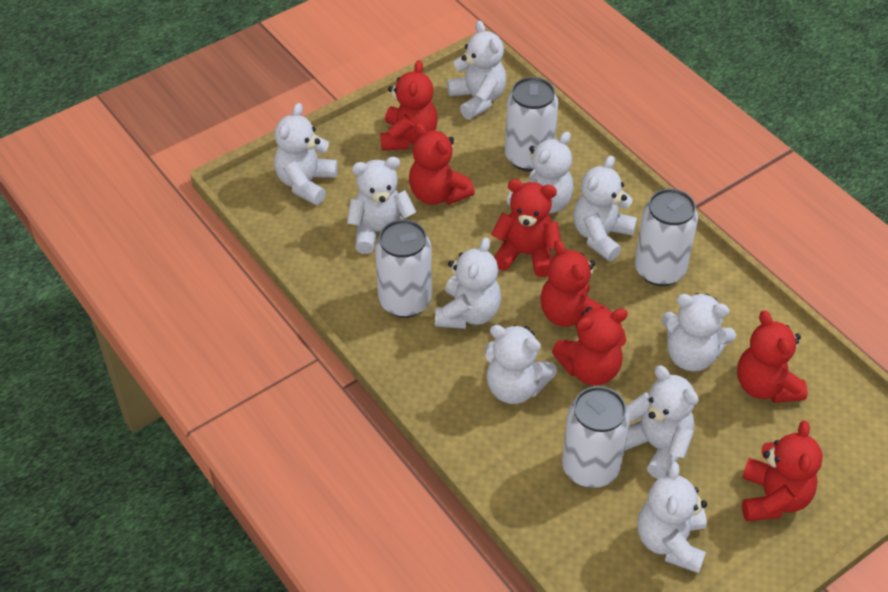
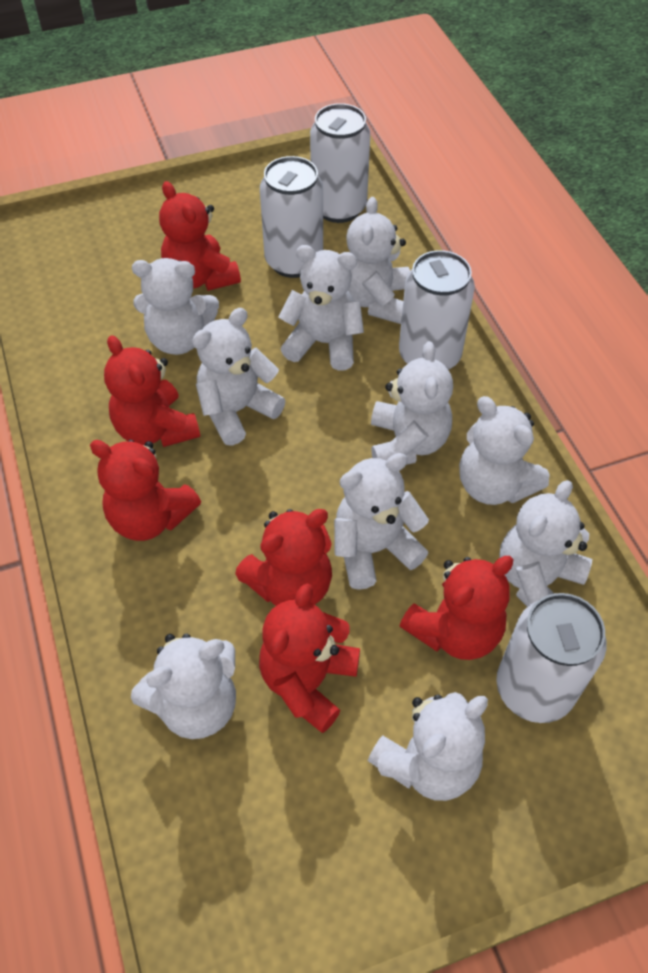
red teddy bear: [380,60,438,151] [409,123,475,205] [491,179,561,277] [540,240,607,328] [552,307,628,386] [737,310,808,403] [742,421,823,521] = 7 -> [90,440,201,541] [104,335,200,447] [159,181,241,291] [235,509,332,606] [259,583,360,733] [399,556,514,660] = 6

